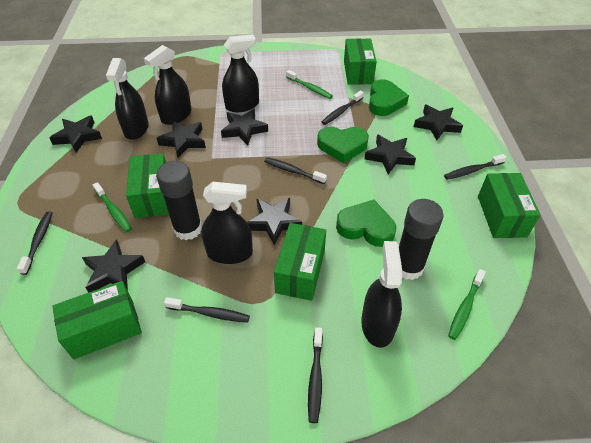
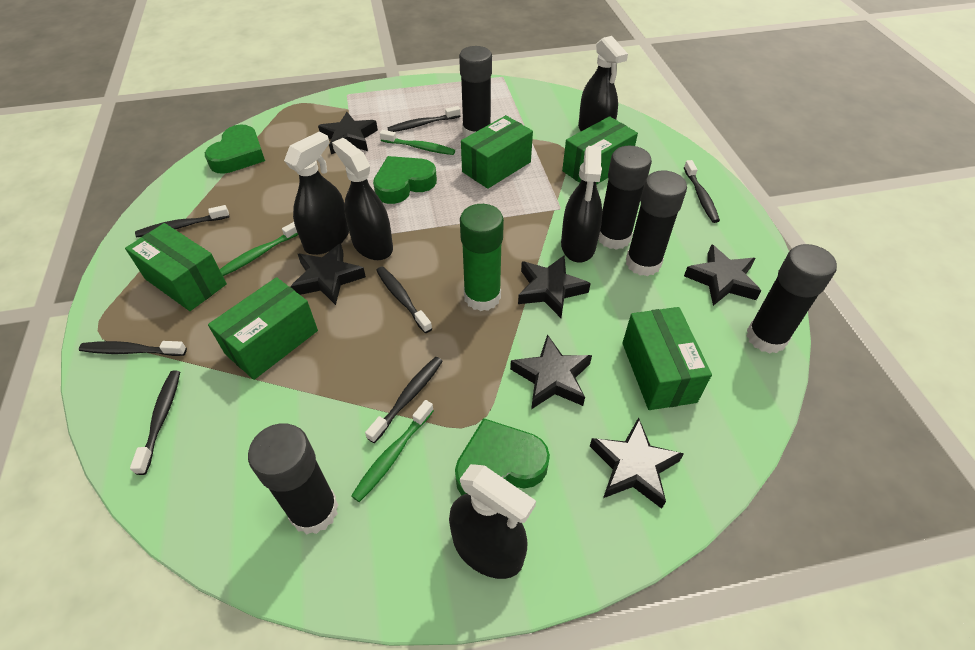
black glue stick: [156,161,202,240] [399,199,444,280] = 2 -> [248,423,338,534] [459,46,492,137] [598,146,652,250] [626,170,687,276] [746,244,837,354] = 5
black star: [49,115,102,153] [82,239,145,293] [157,121,206,158] [221,109,268,145] [247,198,302,246] [365,135,416,174] [414,104,463,140] = 7 -> [290,243,366,305] [318,112,378,155] [510,334,592,409] [518,255,591,318] [590,417,684,509] [684,244,761,306] = 6
black toothbrush: [17,211,52,275] [164,297,250,323] [264,158,327,184] [308,327,323,423] [322,91,364,125] [444,154,506,180] = 6 -> [79,341,187,356] [130,370,180,475] [135,205,229,237] [365,357,443,443] [376,266,432,333] [387,106,461,132] [684,160,720,223] = 7
green glue stick: none = 0 -> [460,204,504,311] = 1

